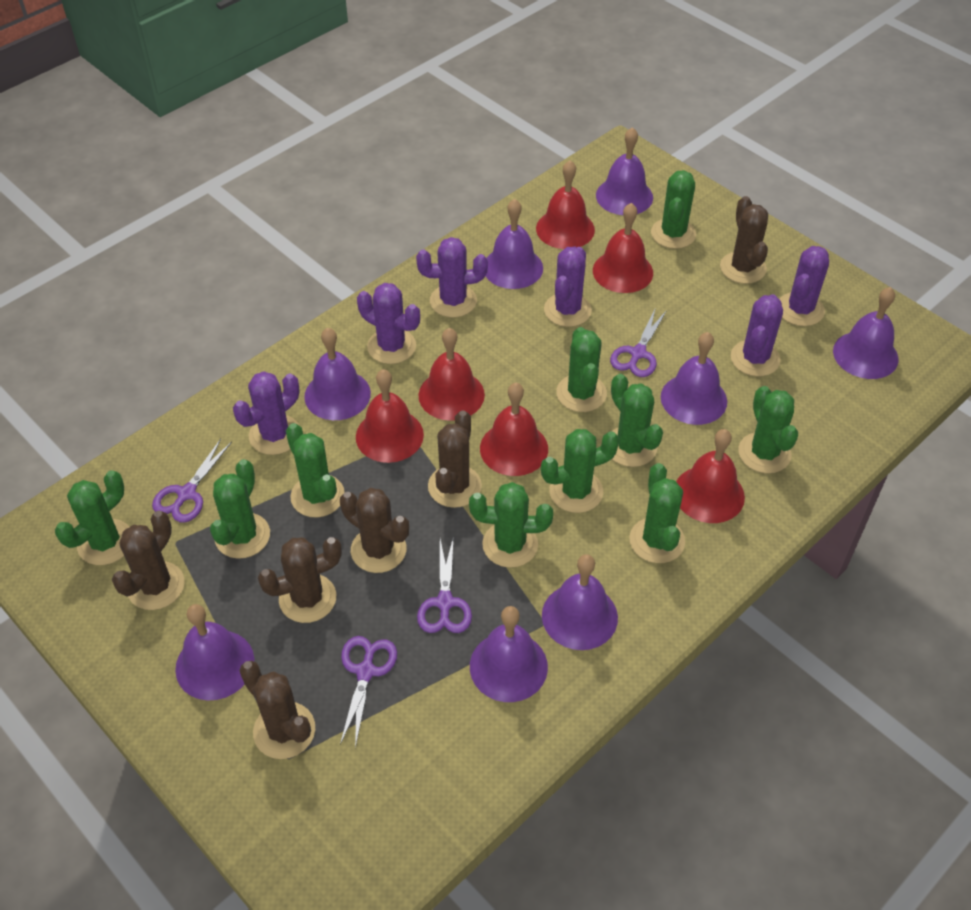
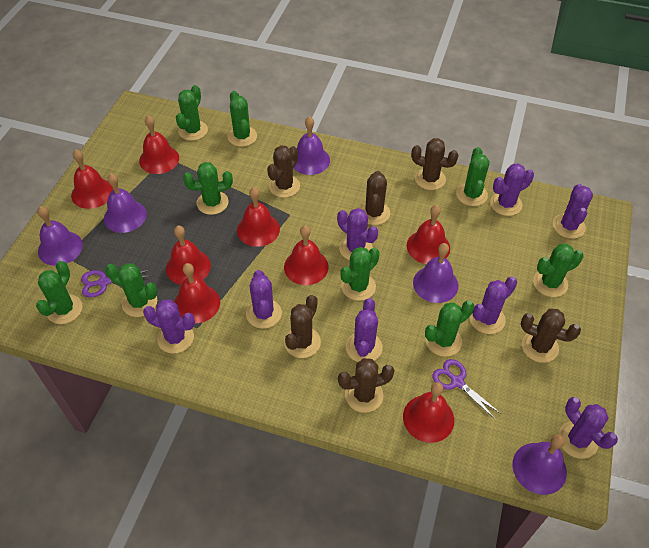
green cactus: [55,470,129,565] [210,459,270,559] [286,423,345,517] [469,482,553,568] [541,429,619,513] [556,327,607,412] [611,374,663,467] [629,463,685,563] [651,170,696,249] [738,386,798,474] = 10 -> [36,261,83,324] [106,263,157,317] [176,85,208,141] [183,162,233,215] [227,91,257,147] [340,247,380,301] [425,300,474,357] [456,147,490,206] [533,244,584,297] = 9
purple bell: [175,604,254,700] [304,328,371,420] [470,606,548,702] [485,199,543,289] [542,554,618,650] [596,127,653,215] [661,332,727,425] [833,287,898,379] = 8 -> [37,206,83,266] [104,173,147,233] [294,116,330,175] [413,243,458,303] [512,435,567,495] = 5
purple cactus: [233,371,299,455] [357,283,420,364] [416,237,488,318] [544,247,592,327] [731,294,783,376] [780,246,829,326] = 6 -> [143,299,195,354] [246,270,282,329] [337,208,378,260] [346,298,383,362] [470,276,517,334] [490,164,534,216] [553,184,593,239] [558,397,618,459] = 8
purple scissors: [152,439,232,523] [340,636,397,748] [417,536,472,633] [610,307,667,377] = 4 -> [81,270,149,297] [432,359,501,419] = 2
red bell: [356,369,424,463] [419,328,485,421] [480,383,548,476] [536,160,595,249] [593,203,653,293] [676,429,745,523] = 6 -> [71,150,113,209] [139,115,179,174] [166,226,211,285] [174,263,220,323] [237,187,280,247] [284,225,328,285] [403,382,454,443] [407,205,450,264] = 8

